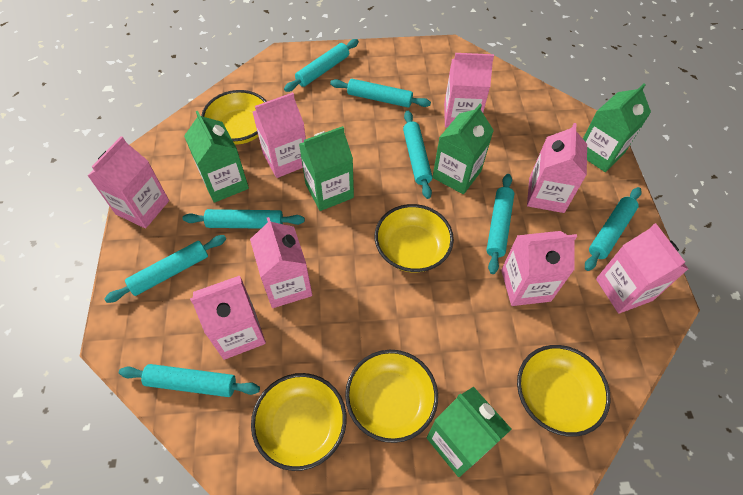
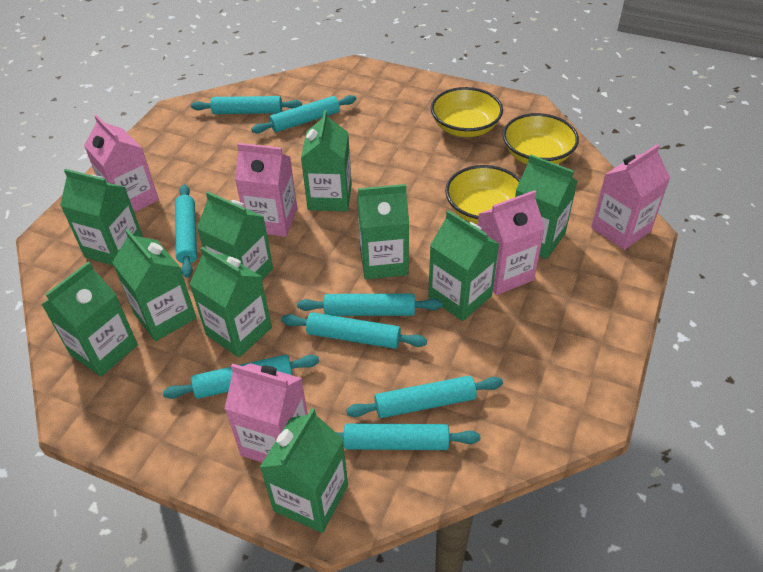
green carton: [184,111,249,203] [299,126,354,211] [426,387,511,477] [432,104,494,194] [583,84,651,172] = 5 -> [41,261,138,377] [60,169,143,266] [112,229,196,341] [189,247,272,357] [197,192,273,280] [260,408,348,533] [301,110,352,211] [357,184,409,279] [428,210,499,321] [515,154,578,259] = 10
pink carton: [88,136,169,229] [190,276,266,360] [250,217,312,308] [253,92,306,178] [444,53,494,128] [501,231,577,306] [527,123,587,213] [596,223,688,314] = 8 -> [84,115,159,212] [225,363,308,463] [235,143,297,237] [478,190,545,295] [591,144,670,250] = 5
yellow bowl: [201,90,267,145] [251,373,347,471] [345,350,438,443] [375,204,454,273] [517,345,610,437] = 5 -> [431,87,503,137] [445,165,520,224] [503,113,579,164] = 3

